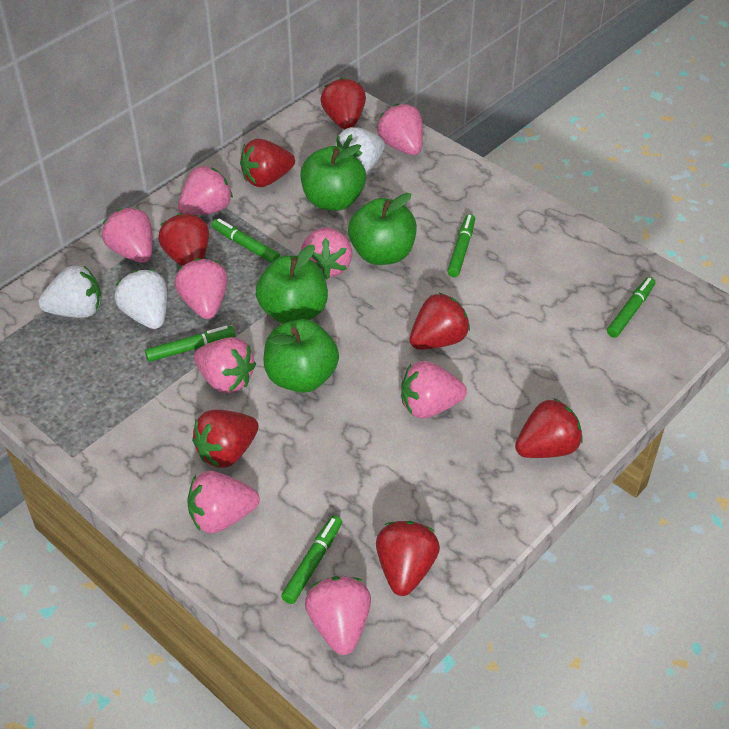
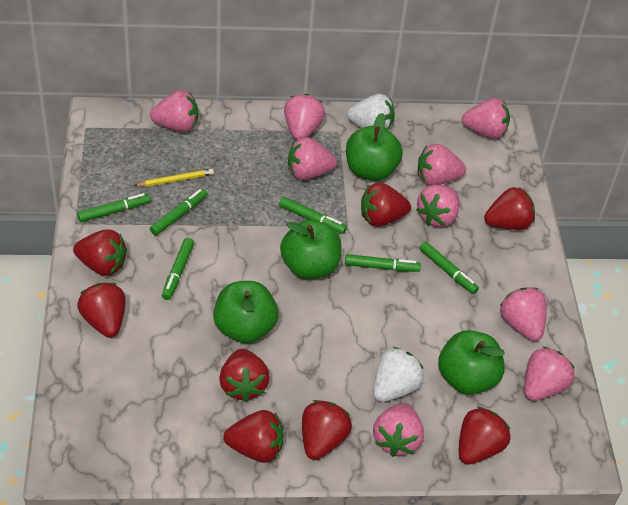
green marker: [145,326,235,362] [212,219,280,263] [281,515,342,604] [447,214,475,277] [607,277,655,338] = 5 -> [77,193,151,222] [150,189,207,235] [162,238,194,300] [279,197,347,234] [345,254,421,272] [419,242,479,294] = 6
red strawberry: [158,213,209,266] [192,410,259,468] [240,138,295,187] [320,77,366,130] [376,521,440,596] [410,292,470,350] [515,398,583,458] = 7 -> [73,229,127,276] [77,283,126,338] [219,349,270,402] [223,410,284,463] [302,400,352,460] [361,183,411,227] [459,407,510,465] [484,187,535,230] = 8
white strawberry: [38,266,101,318] [114,270,167,329] [335,127,385,172] = 3 -> [347,94,395,130] [373,347,424,402] = 2
yellow pencil: none = 0 -> [134,169,214,187] = 1

